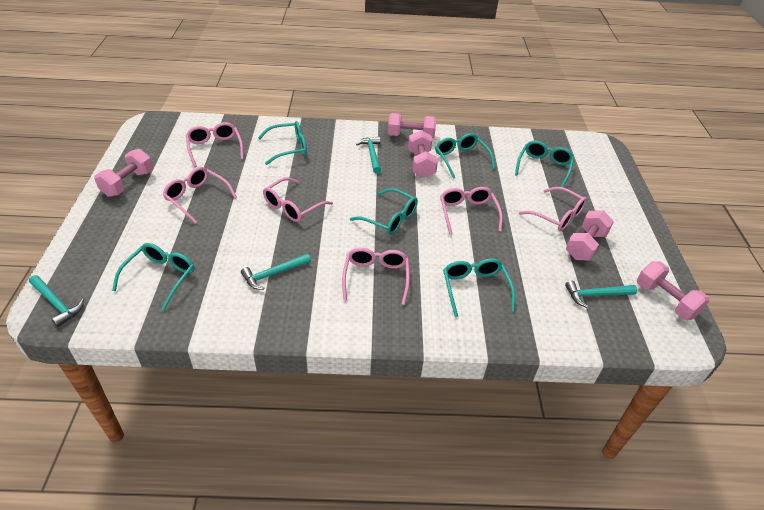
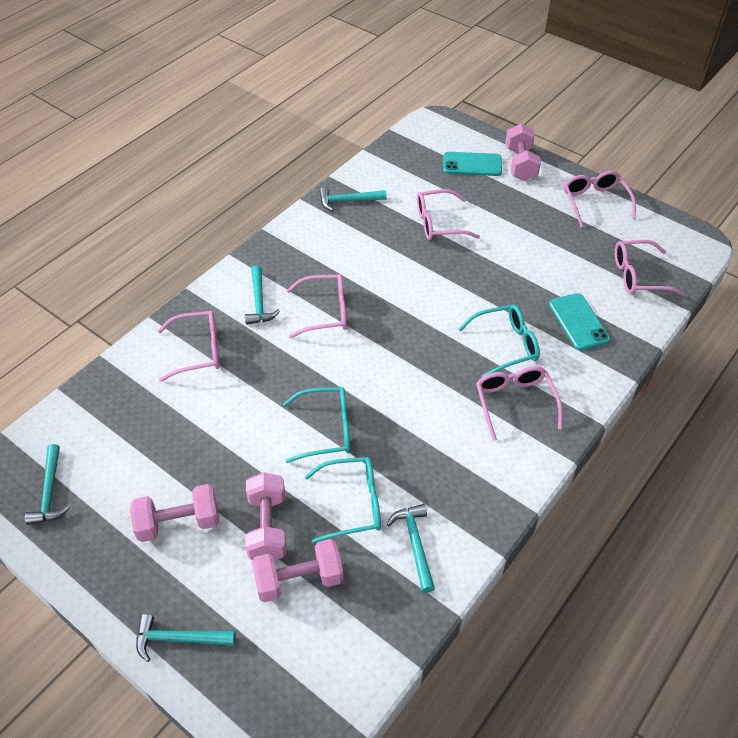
pink dumbbell: [94,149,153,197] [388,113,436,139] [408,130,438,178] [566,210,614,261] [637,261,710,320] = 5 -> [130,484,219,542] [245,472,286,560] [252,539,344,602] [505,124,541,181] = 4
turquoise glasses: [112,243,195,310] [258,121,307,165] [350,188,418,235] [435,133,495,179] [443,258,515,317] [515,140,574,187] = 6 -> [283,387,350,463] [305,457,381,543] [458,305,540,377] = 3
turquoise hammer: [29,275,84,327] [241,254,311,290] [356,137,381,173] [565,281,637,308] = 4 -> [25,444,70,525] [136,614,236,662] [245,265,280,325] [319,187,387,211] [387,504,435,593] = 5
turquoise phone: none = 0 -> [443,152,502,176] [549,293,610,350] = 2

